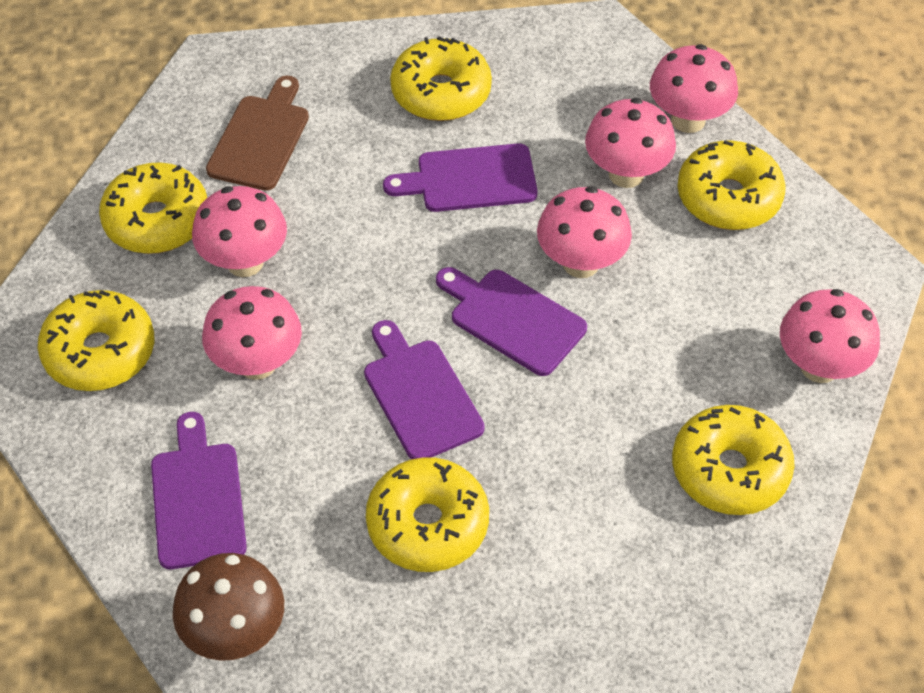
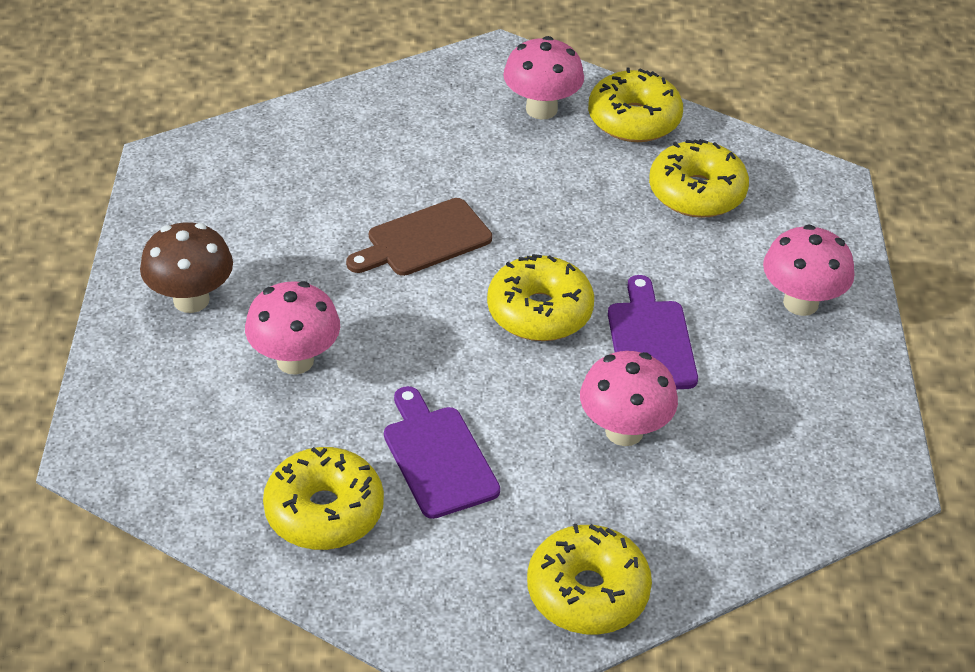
pink mushroom: [192,186,287,277] [202,286,302,380] [537,186,632,278] [585,98,676,188] [650,44,738,133] [780,289,880,383] = 6 -> [245,281,340,375] [503,36,584,120] [580,351,678,446] [763,224,855,316] = 4
purple cutting board: [151,412,247,569] [364,320,485,459] [383,143,538,212] [436,267,587,376] = 4 -> [384,386,500,519] [608,275,698,389] = 2
yellow donut: [38,290,154,391] [99,162,207,254] [366,457,489,572] [390,37,492,121] [672,405,795,515] [677,140,786,230] = 6 -> [263,447,384,550] [487,254,594,341] [527,524,652,634] [588,67,683,142] [649,139,749,218] = 5

